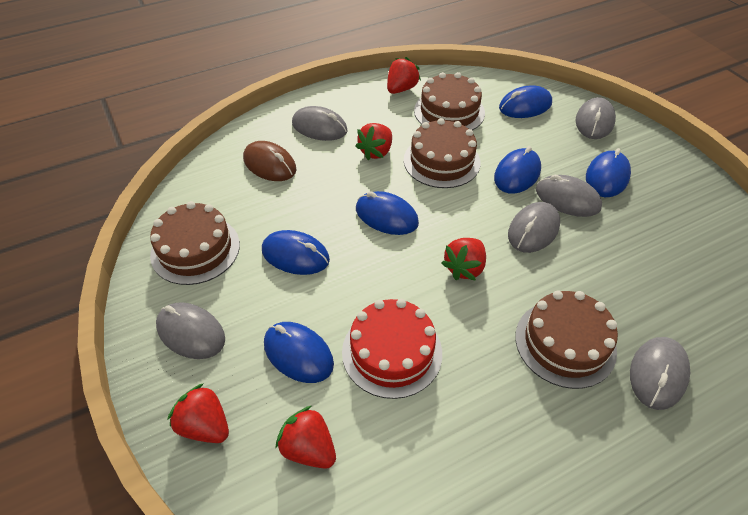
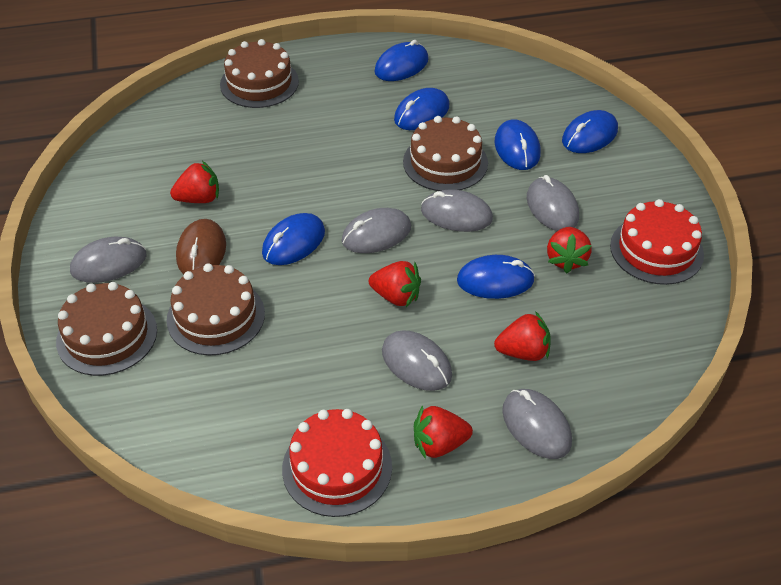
red cake: [342,299,442,399] = 1 -> [282,409,392,517] [610,199,704,285] = 2

